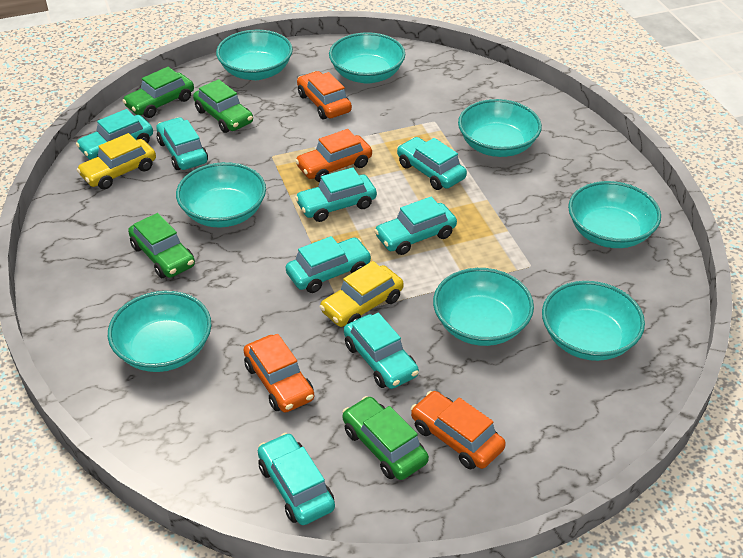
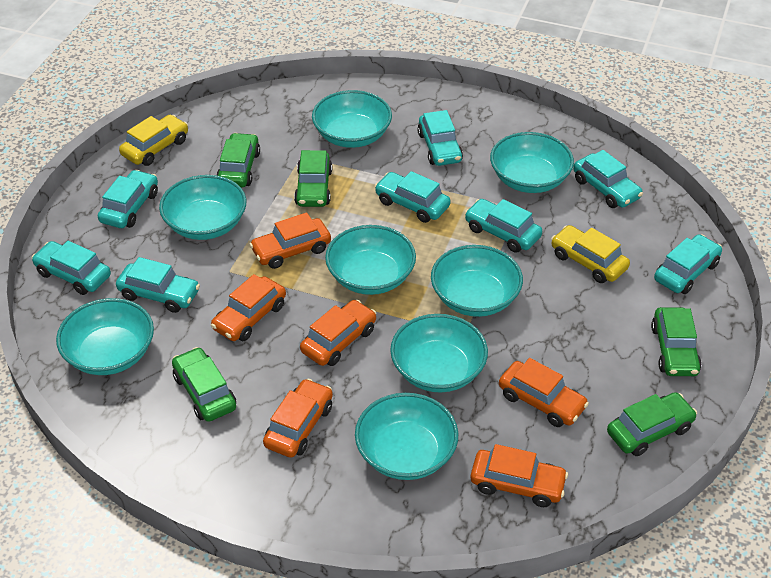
green car: [122,67,194,118] [128,213,195,278] [193,79,253,133] [342,396,429,480] = 4 -> [172,347,236,422] [216,133,260,188] [294,150,332,207] [607,392,697,456] [651,307,702,376] = 5
orange car: [243,334,314,413] [295,129,372,182] [297,71,352,119] [411,391,506,469] = 4 -> [211,274,286,341] [249,212,331,269] [263,379,333,458] [300,300,376,366] [470,444,568,507] [499,358,589,427] = 6

